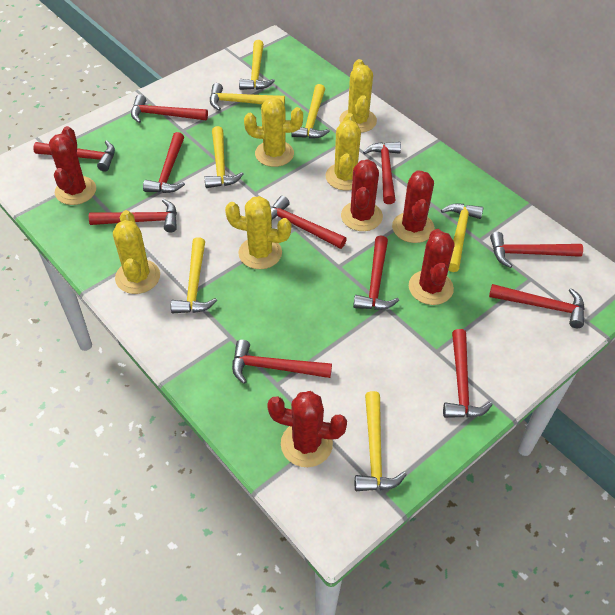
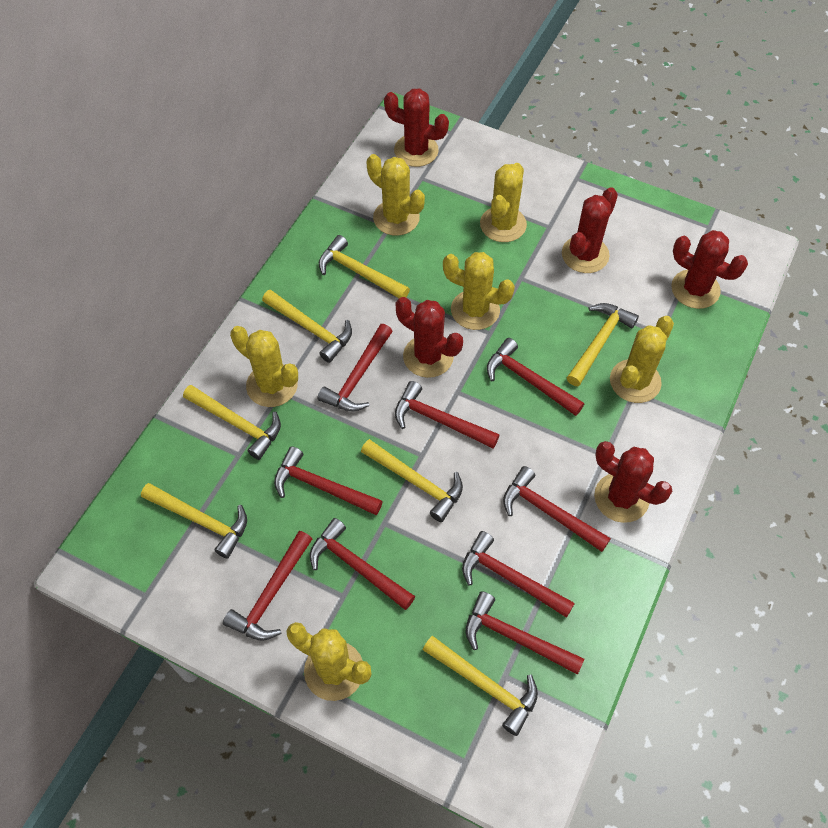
red hammer: [33,140,115,172] [89,199,177,233] [131,94,208,123] [143,132,185,193] [232,340,332,384] [271,196,347,249] [353,236,399,310] [363,142,401,204] [443,329,493,418] [489,284,585,328] [490,232,583,268] = 11 -> [223,531,312,641] [274,446,383,515] [310,518,415,610] [317,324,393,412] [395,381,499,448] [462,531,575,618] [466,591,584,675] [487,338,584,416] [503,466,611,552] = 9
yellow cactus: [113,210,160,294] [225,196,291,269] [244,97,303,167] [325,113,361,191] [339,59,377,133] = 5 -> [230,326,298,407] [287,622,372,701] [367,154,425,236] [443,252,515,330] [480,163,527,242] [610,316,674,403] = 6

